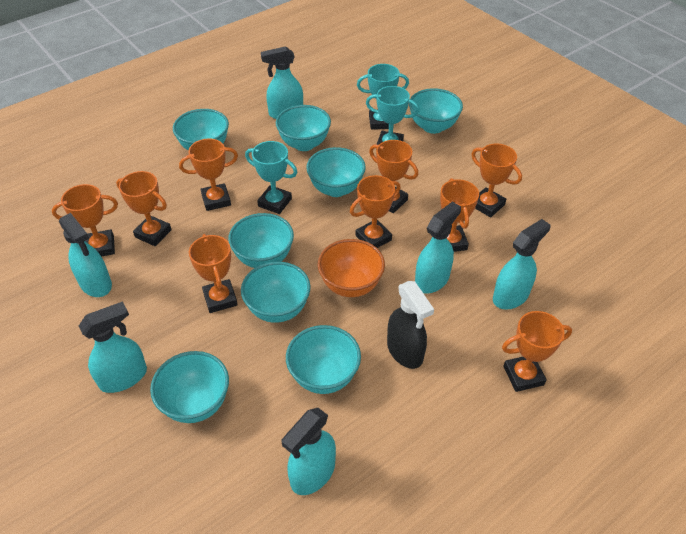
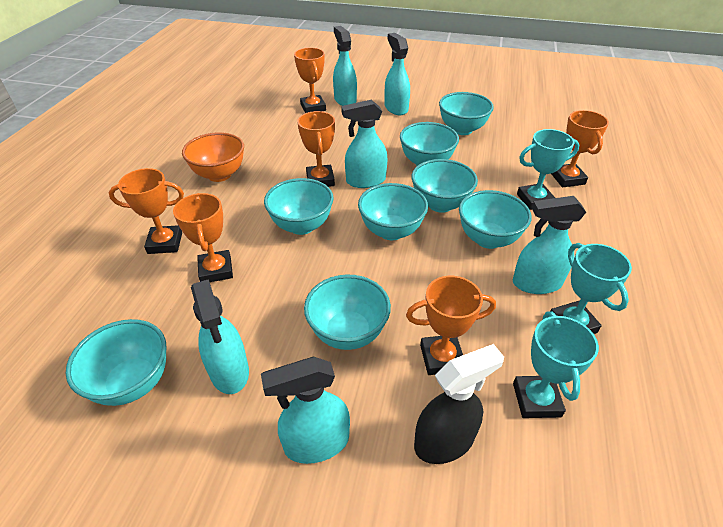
orange trophy: [52,184,118,257] [116,171,172,246] [179,139,238,211] [189,234,238,313] [350,175,401,248] [369,140,418,213] [440,178,479,252] [471,143,522,217] [502,311,572,392] = 9 -> [109,168,184,254] [173,193,233,282] [294,48,326,113] [297,111,335,187] [406,276,496,375] [551,110,609,187] = 6

